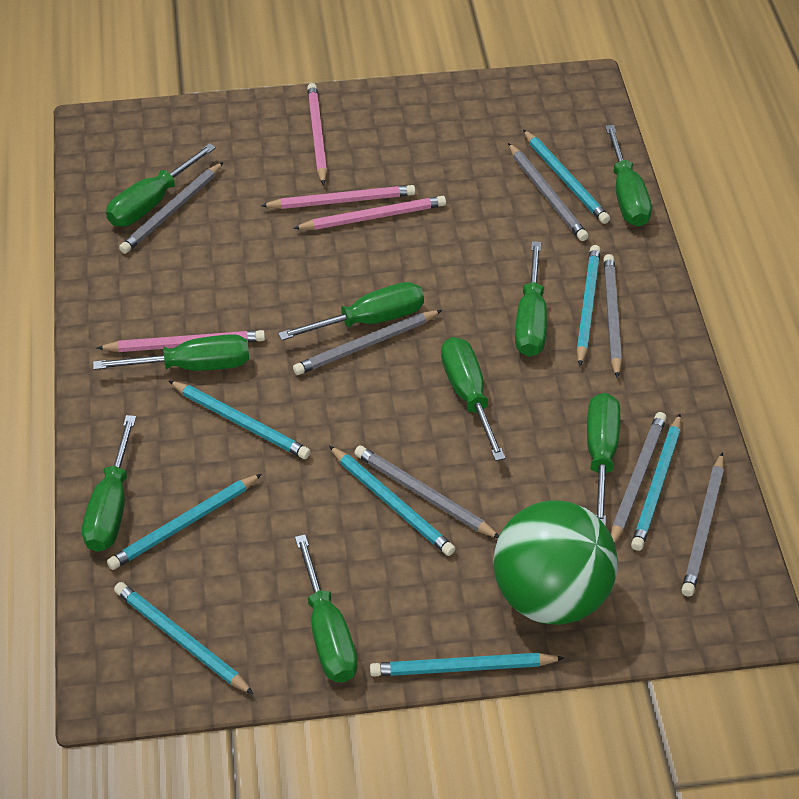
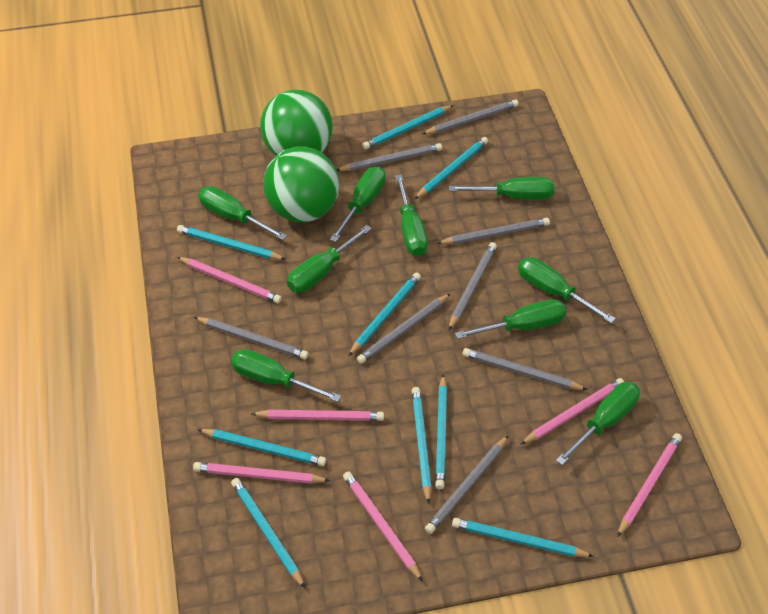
green ball: [493,500,618,625] = 1 -> [260,89,333,156] [263,146,339,222] = 2
grey pencil: [119,162,223,254] [293,310,442,375] [354,446,499,538] [508,143,588,241] [604,254,622,379] [611,412,667,544] [682,452,724,597] = 7 -> [194,317,309,359] [336,143,442,171] [357,293,451,364] [422,99,519,134] [425,435,509,534] [437,218,550,244] [448,242,497,331] [463,348,588,390] = 8
pink pencil: [97,330,265,352] [261,185,415,209] [293,196,446,230] [307,83,327,185] = 4 -> [177,257,282,303] [193,462,330,484] [251,410,384,421] [343,471,423,582] [520,378,624,445] [617,433,682,537] = 6
turquoise pencil: [107,474,262,570] [114,582,254,695] [169,381,311,459] [329,446,455,556] [370,653,564,677] [523,130,610,224] [576,245,601,366] [631,414,681,551] = 8 -> [177,225,286,260] [197,429,326,466] [231,478,305,588] [348,272,421,356] [362,105,453,150] [411,387,432,504] [415,137,488,199] [435,374,447,489] [452,518,594,557] = 9

